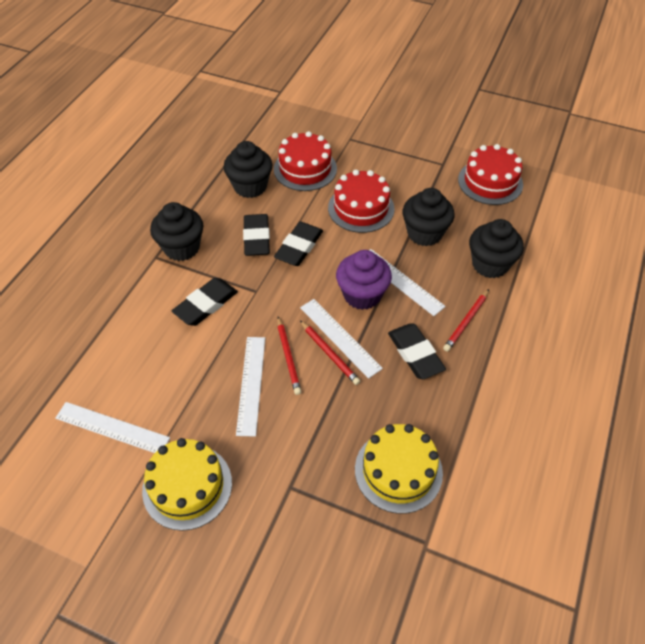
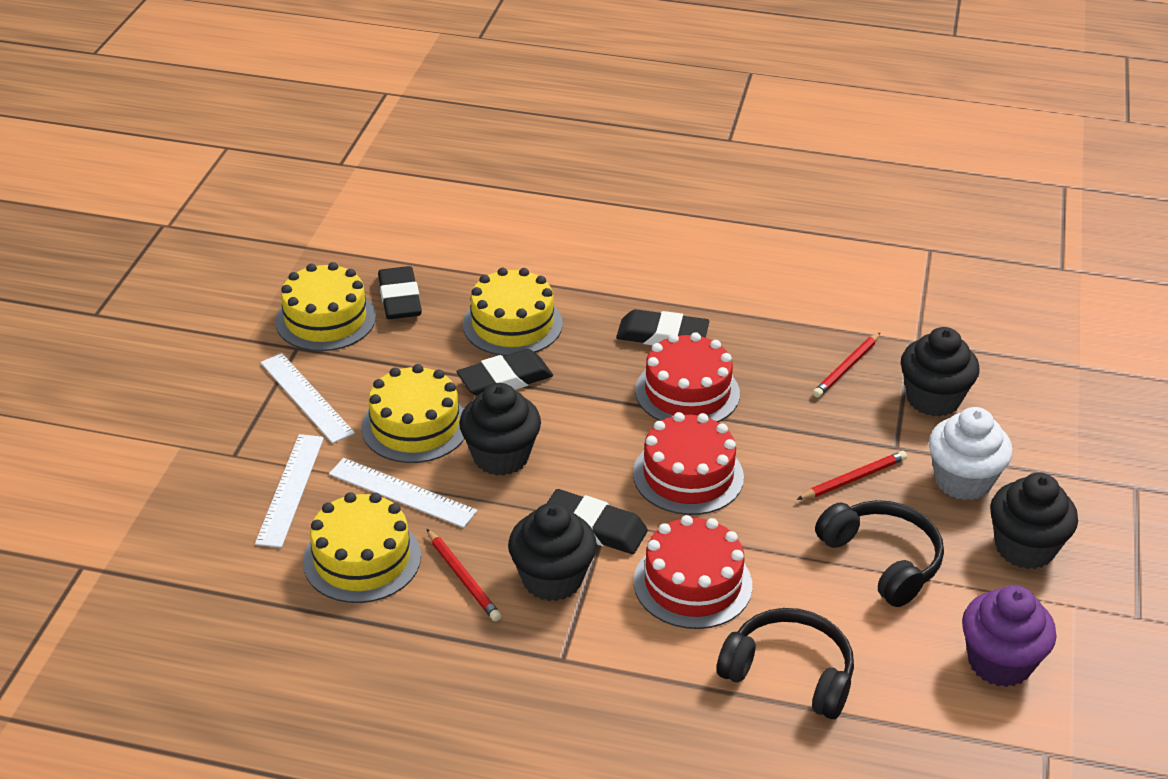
black headphones: none = 0 -> [717,608,854,719] [815,500,944,607] = 2
white cupcake: none = 0 -> [929,407,1012,500] = 1
white ruler: [55,402,170,453] [236,337,265,437] [300,299,383,379] [369,249,446,316] = 4 -> [255,434,324,548] [260,353,355,443] [329,458,477,528] = 3
yellow cake: [142,438,232,531] [355,424,443,514] = 2 -> [275,262,376,351] [303,492,421,603] [361,364,464,463] [463,268,563,356] = 4

